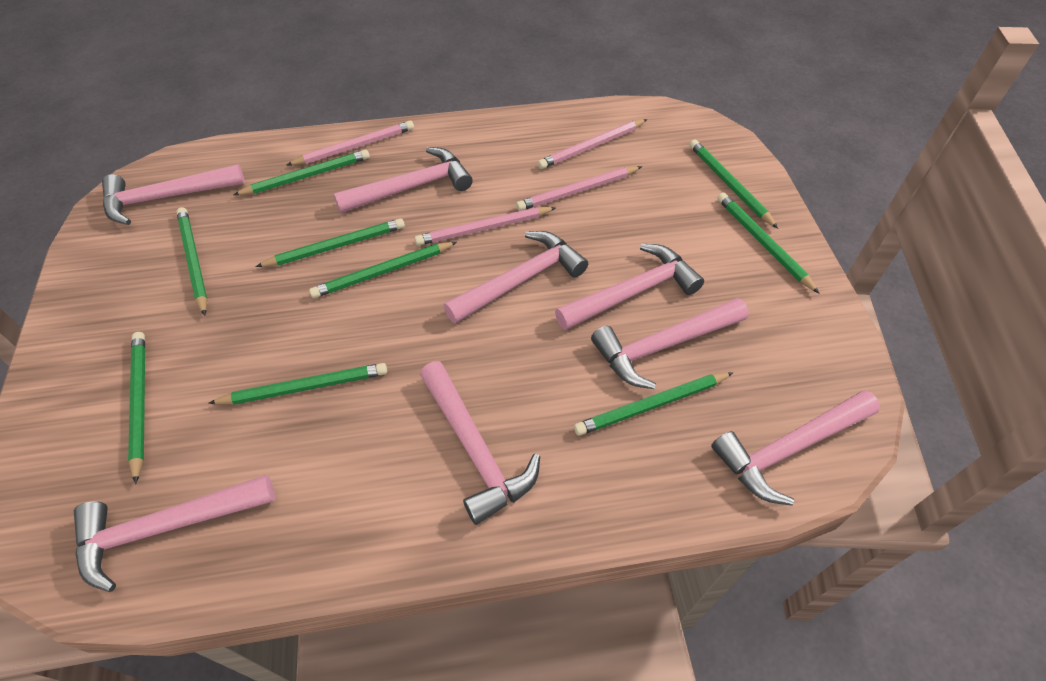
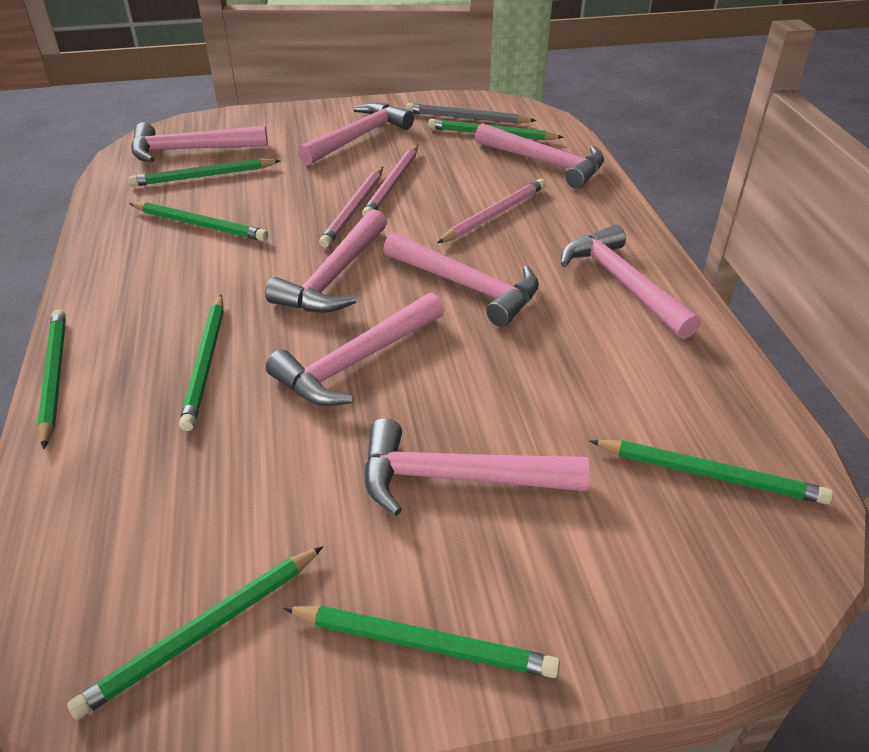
green pencil: [128,332,145,484] [176,207,207,316] [208,363,387,405] [233,149,370,195] [255,218,405,267] [309,242,457,298] [574,372,733,436] [689,139,778,229] [717,193,820,294] = 9 -> [37,309,66,449] [67,546,323,720] [128,158,280,187] [129,202,268,241] [179,295,224,431] [283,606,560,678] [428,119,564,140] [590,440,833,504] = 8
grey pencil: none = 0 -> [406,103,536,124] = 1
pink pencil: [287,121,414,165] [414,207,556,246] [516,166,642,211] [538,119,647,169] = 4 -> [319,167,383,248] [362,145,418,216] [437,179,546,243] = 3

